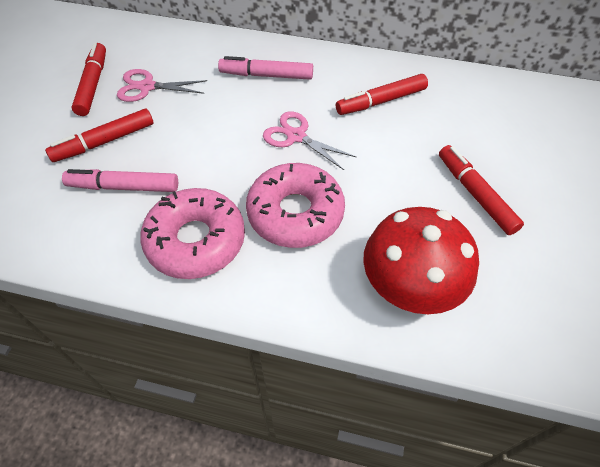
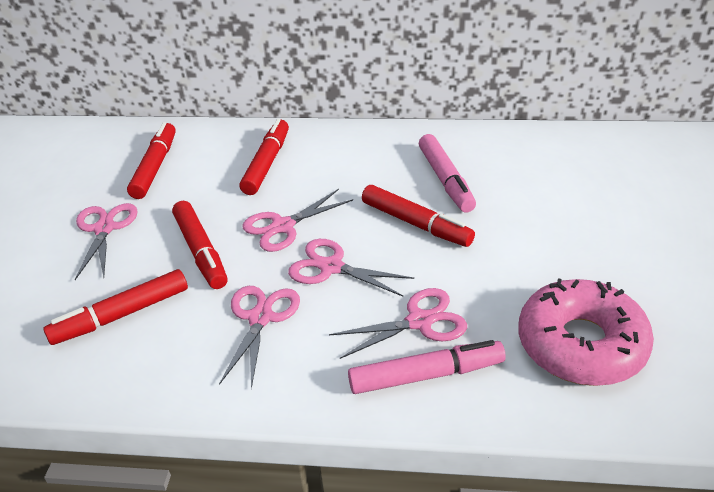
pink donut: [140,188,245,279] [246,163,345,248] = 2 -> [519,278,654,386] = 1
pink scissors: [117,69,207,102] [263,111,357,170] = 2 -> [75,203,138,280] [219,286,300,389] [243,189,353,252] [288,239,414,296] [329,288,467,359] = 5
red marker: [45,109,153,162] [72,43,106,116] [336,74,428,115] [439,145,524,235] = 4 -> [43,269,188,345] [127,122,176,199] [172,201,227,289] [239,119,289,195] [362,185,475,247] = 5
red mushroom: [363,207,479,314] = 1 -> none = 0

